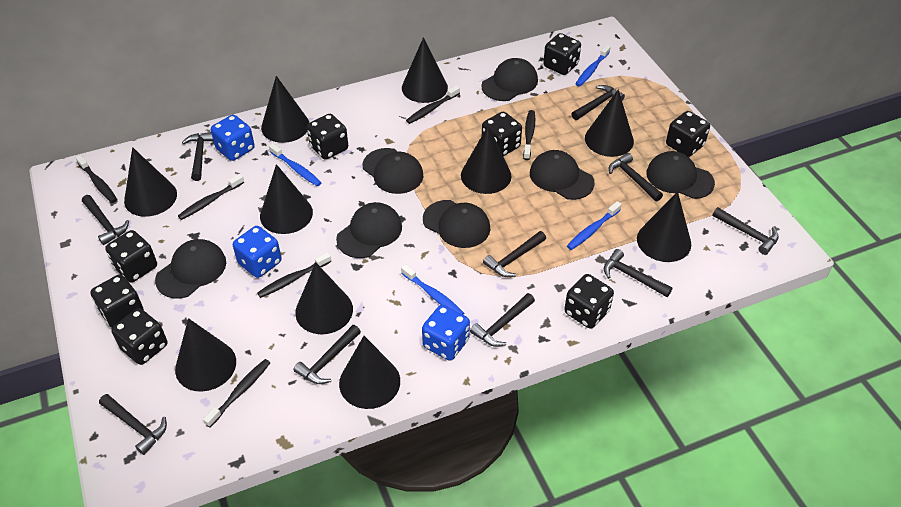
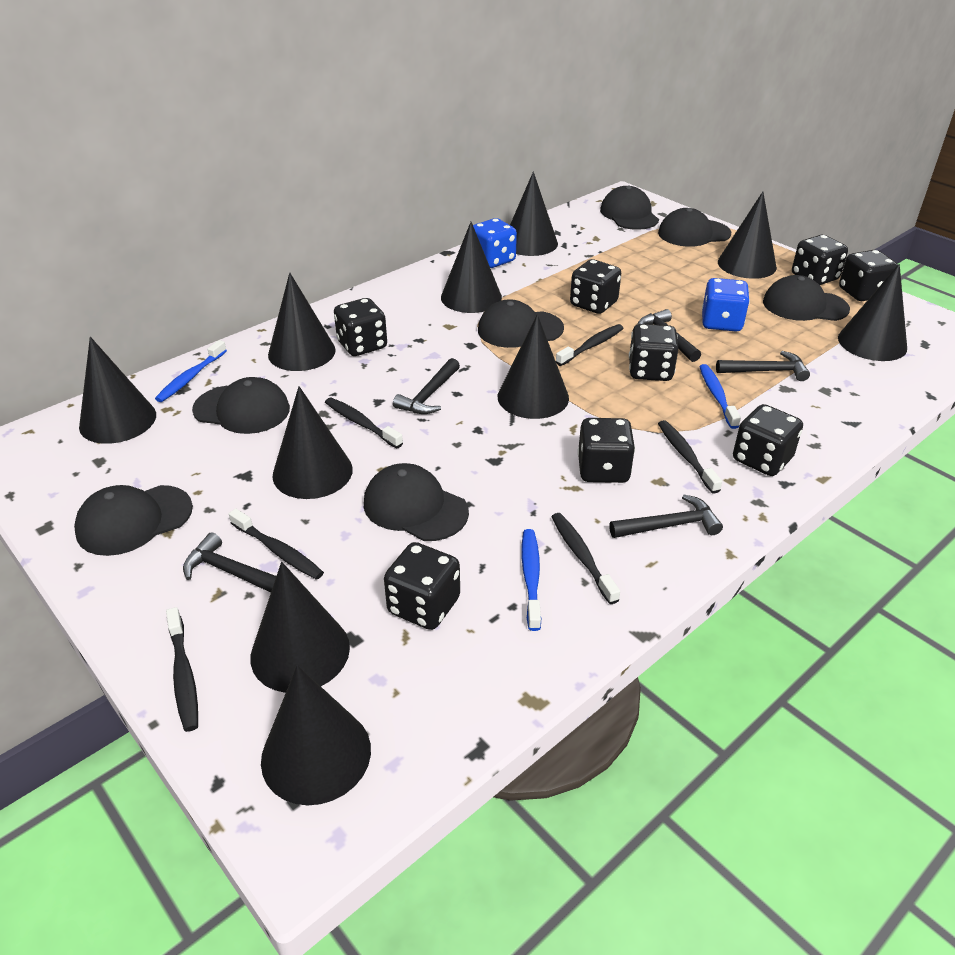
black hammer: [82,195,129,245] [99,394,167,455] [182,132,213,181] [293,325,361,384] [470,293,535,347] [483,231,546,277] [572,85,625,120] [604,249,672,297] [609,153,663,201] [712,207,779,255] = 10 -> [183,532,276,593] [393,358,460,414] [609,495,723,538] [638,309,701,362] [716,351,810,381] = 5
blue dice: [211,115,255,161] [233,226,282,278] [422,305,470,361] = 3 -> [473,218,517,268] [702,278,750,332] = 2
blue toothbrush: [269,143,322,186] [401,264,464,315] [567,201,622,250] [576,45,611,87] = 4 -> [155,340,227,402] [522,529,541,631] [699,364,741,429] = 3

